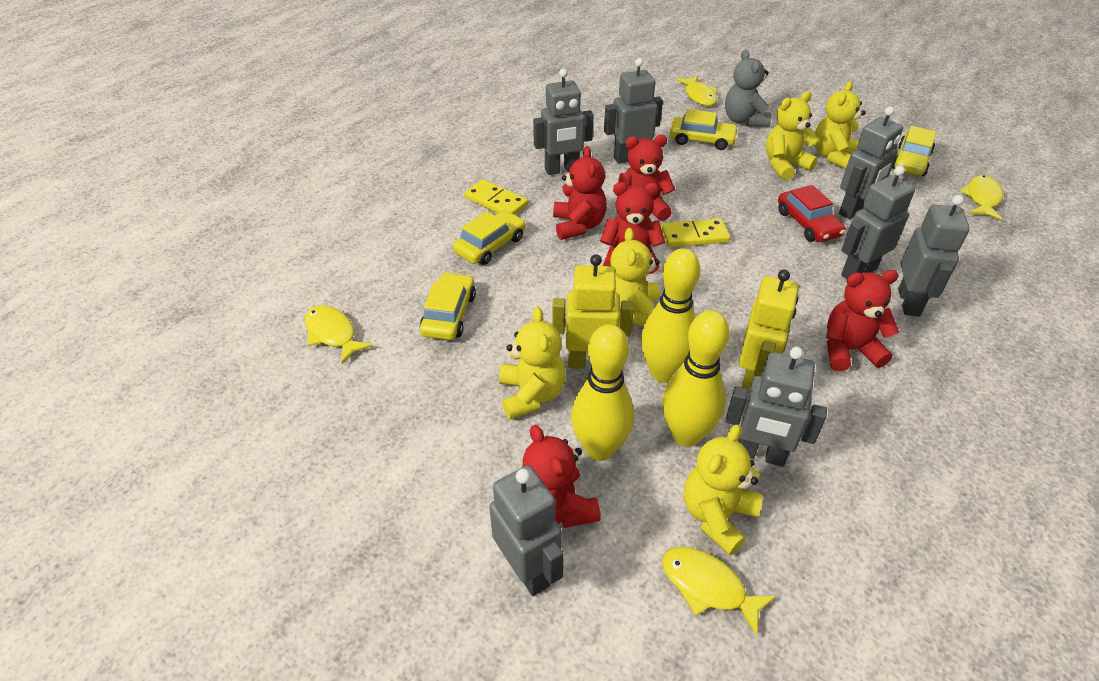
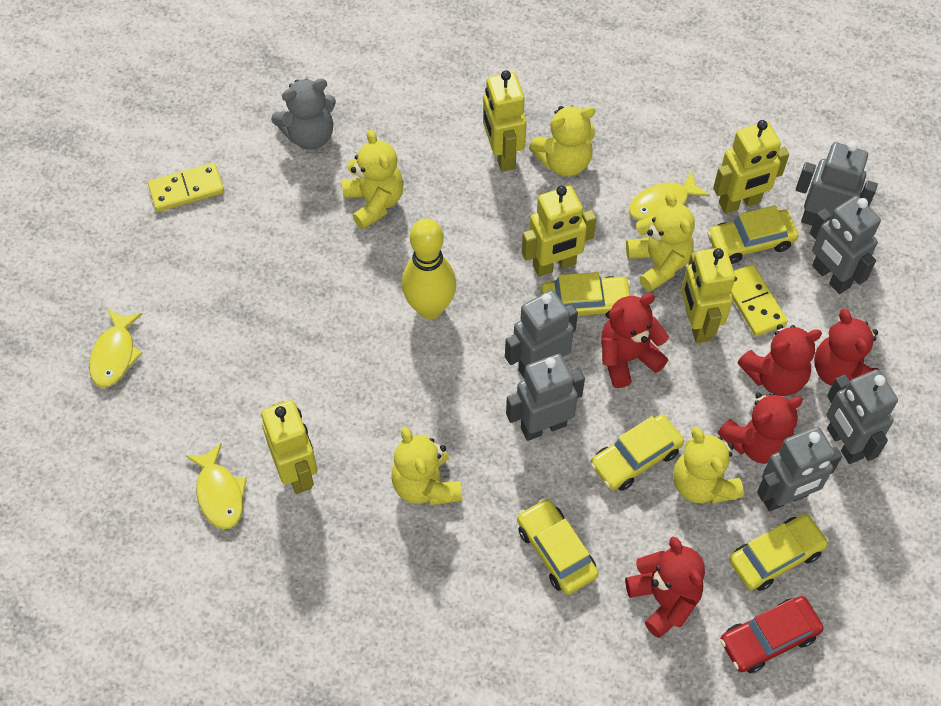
grey robot: [489,465,564,596] [533,69,594,175] [604,58,663,164] [726,347,827,467] [839,106,903,219] [841,166,915,279] [898,195,970,316] = 7 -> [505,290,578,378] [506,354,585,441] [757,426,842,512] [796,141,878,226] [810,196,881,294] [826,369,898,464] = 6
yellow bowling pin: [571,324,634,461] [641,248,700,383] [662,310,730,447] = 3 -> [402,219,456,319] = 1
yellow car: [420,272,476,340] [453,210,525,265] [670,109,739,150] [892,126,936,176] = 4 -> [517,498,599,595] [541,272,631,319] [590,414,684,491] [707,205,799,264] [729,514,829,591] = 5
yellow fish: [305,305,373,364] [662,547,776,636] [676,75,717,106] [959,175,1003,220] = 4 -> [89,309,143,388] [185,443,247,529] [629,171,710,221] = 3
yellow robot: [552,254,634,369] [739,270,799,393] = 2 -> [261,400,317,494] [483,70,527,172] [522,185,597,277] [681,247,735,343] [713,120,789,214] = 5

